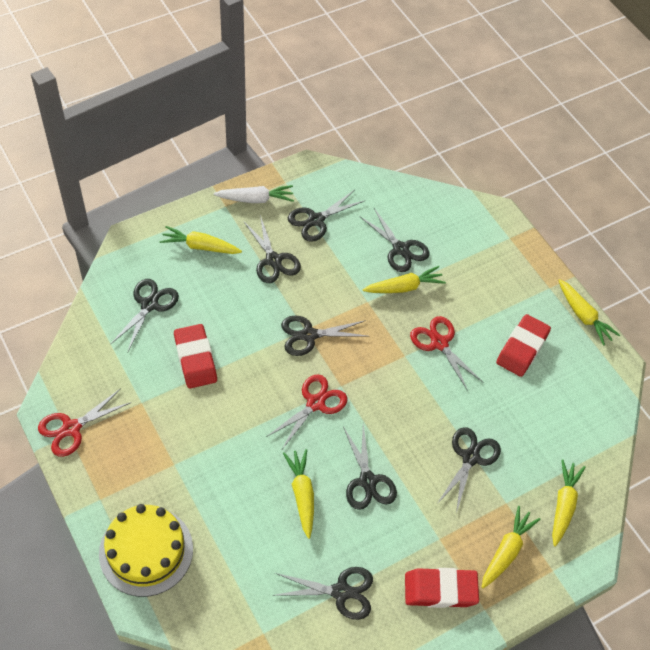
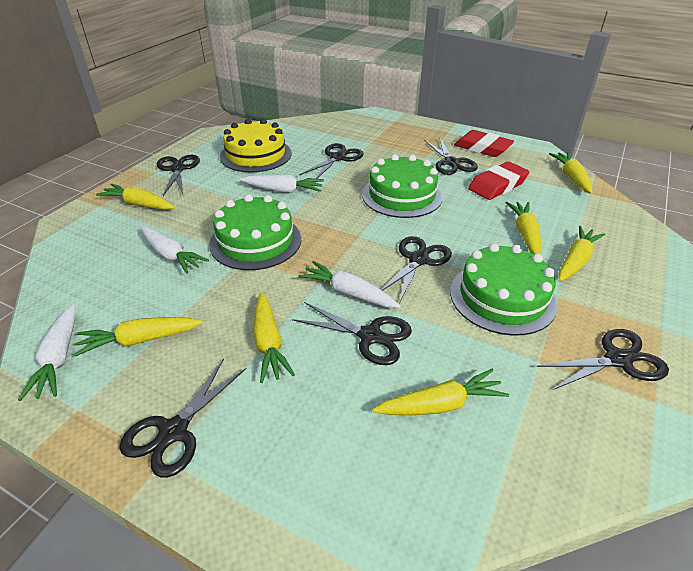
black scissors: [110,279,179,353] [243,215,301,283] [272,567,373,620] [281,316,369,356] [288,190,366,242] [343,424,397,510] [360,208,430,272] [437,427,501,513] = 8 -> [119,358,246,478] [157,155,200,196] [292,302,412,365] [299,143,364,179] [381,236,452,303] [424,138,478,175] [536,329,669,390] = 7
green cake: none = 0 -> [209,194,301,270] [362,154,443,218] [450,243,558,336] = 3
red eraser: [174,324,217,388] [405,568,479,608] [496,314,551,377] = 3 -> [454,130,514,157] [468,161,529,200] = 2
red scissors: [38,388,131,457] [266,374,347,449] [410,316,483,391] = 3 -> none = 0
white carrot: [214,185,294,203] = 1 -> [18,304,76,401] [140,226,209,274] [240,175,324,193] [298,261,400,308] = 4
yellow carrot: [159,226,242,254] [283,449,314,539] [362,266,446,293] [482,506,540,588] [552,460,586,547] [558,279,620,346] = 6 -> [74,317,203,357] [96,184,175,210] [253,292,295,383] [372,369,509,415] [505,202,541,254] [549,152,593,194] [558,226,605,281] = 7

